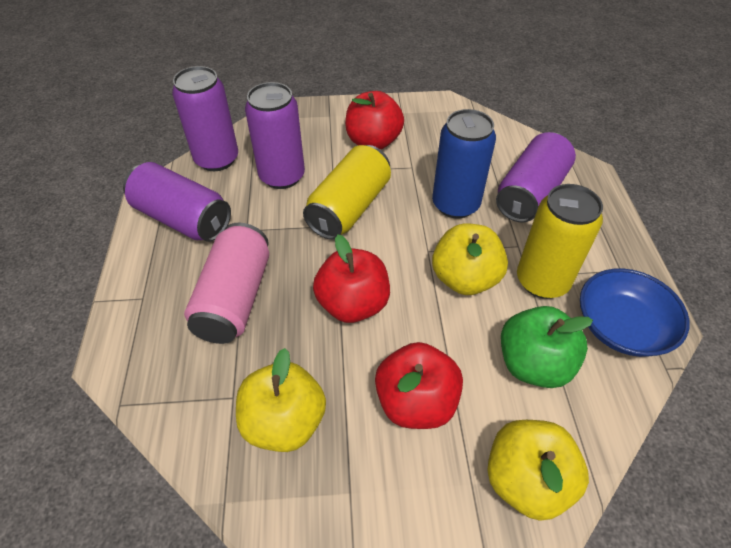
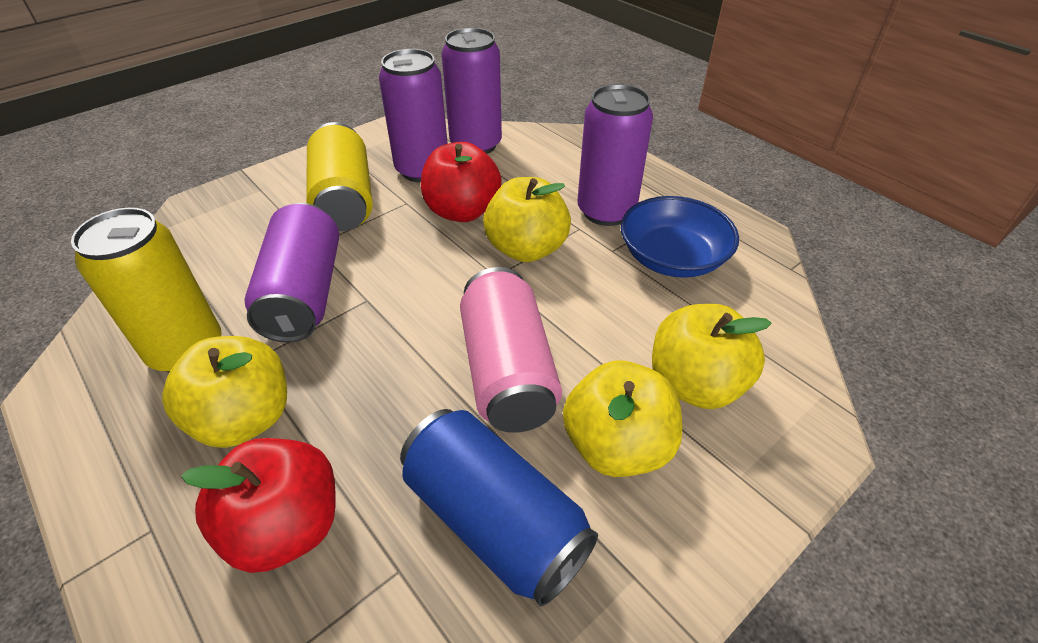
green apple: [501,306,593,388] = 1 -> none = 0
red apple: [313,234,390,323] [345,91,404,150] [375,342,463,429] = 3 -> [181,438,335,573] [421,142,502,222] = 2
yellow apple: [236,348,326,452] [432,223,508,295] [487,420,589,521] = 3 -> [162,336,287,448] [483,177,571,262] [563,361,683,477] [652,304,772,409] = 4

